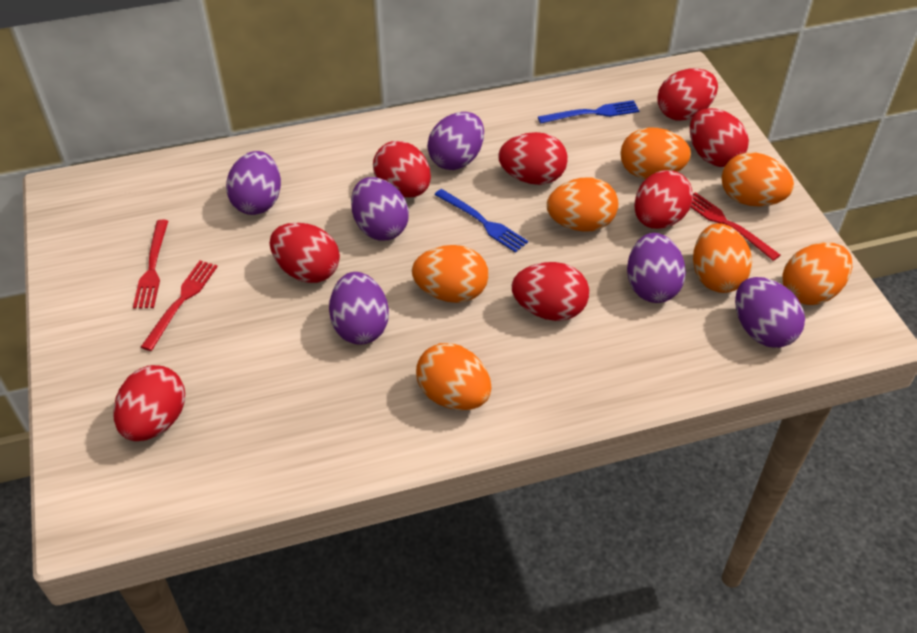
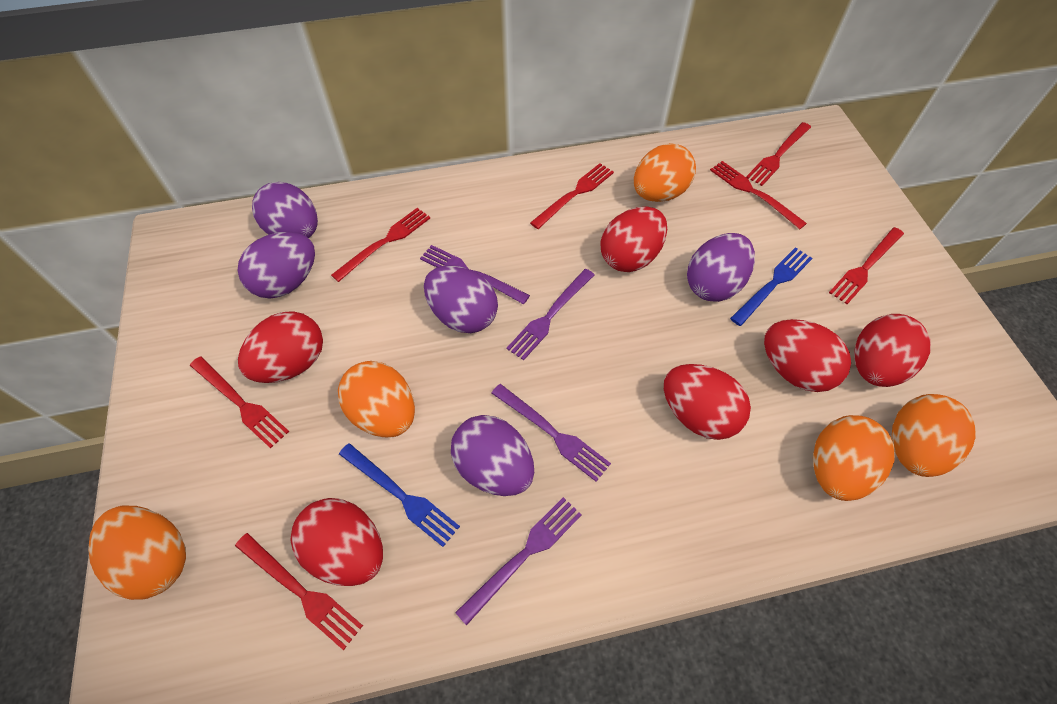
orange egg: [412,245,488,303] [416,343,491,410] [547,178,618,232] [620,128,691,179] [693,223,752,293] [721,152,794,207] [782,243,852,305] = 7 -> [88,506,186,600] [338,361,415,437] [634,143,696,202] [813,415,895,501] [892,394,976,477] = 5
purple egg: [226,151,281,215] [329,272,389,345] [351,177,409,240] [427,112,484,170] [627,233,686,303] [735,277,805,348] = 6 -> [237,232,315,299] [252,182,318,238] [424,265,498,333] [451,415,534,496] [687,233,755,302] = 5
purple fork: none = 0 -> [420,245,530,304] [455,497,582,626] [492,384,611,482] [507,269,595,360] = 4
red egg: [113,365,185,441] [270,223,340,283] [373,141,431,198] [498,132,568,185] [512,262,589,321] [634,170,693,229] [657,68,718,121] [690,108,749,167] = 8 -> [238,311,323,383] [290,498,383,586] [600,207,667,272] [664,364,751,440] [764,319,851,392] [854,314,931,387] = 6
red fork: [133,220,168,309] [141,260,218,351] [691,192,780,261] = 3 -> [190,356,289,449] [235,533,363,650] [331,208,430,282] [530,163,614,229] [710,161,807,229] [746,122,811,186] [829,227,904,304] = 7

